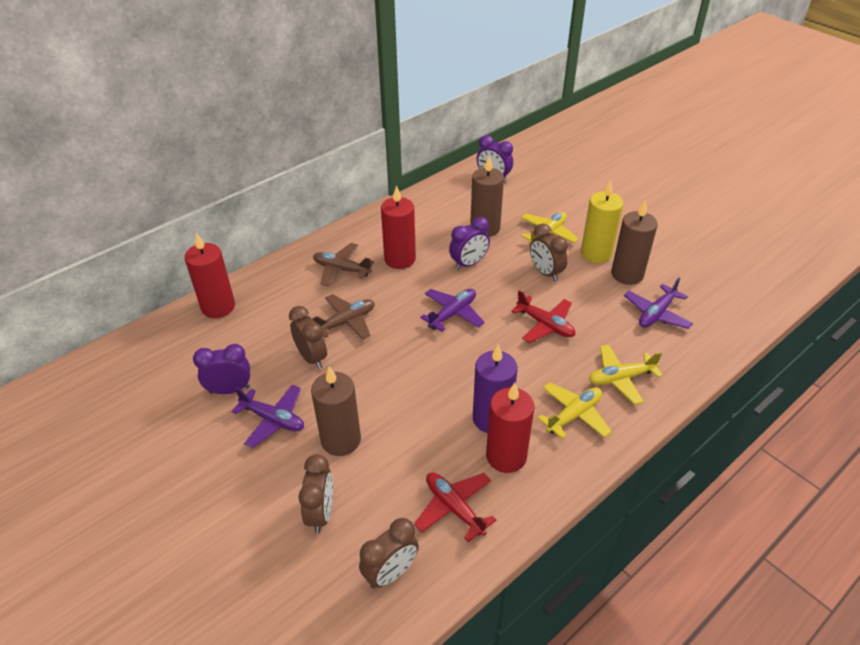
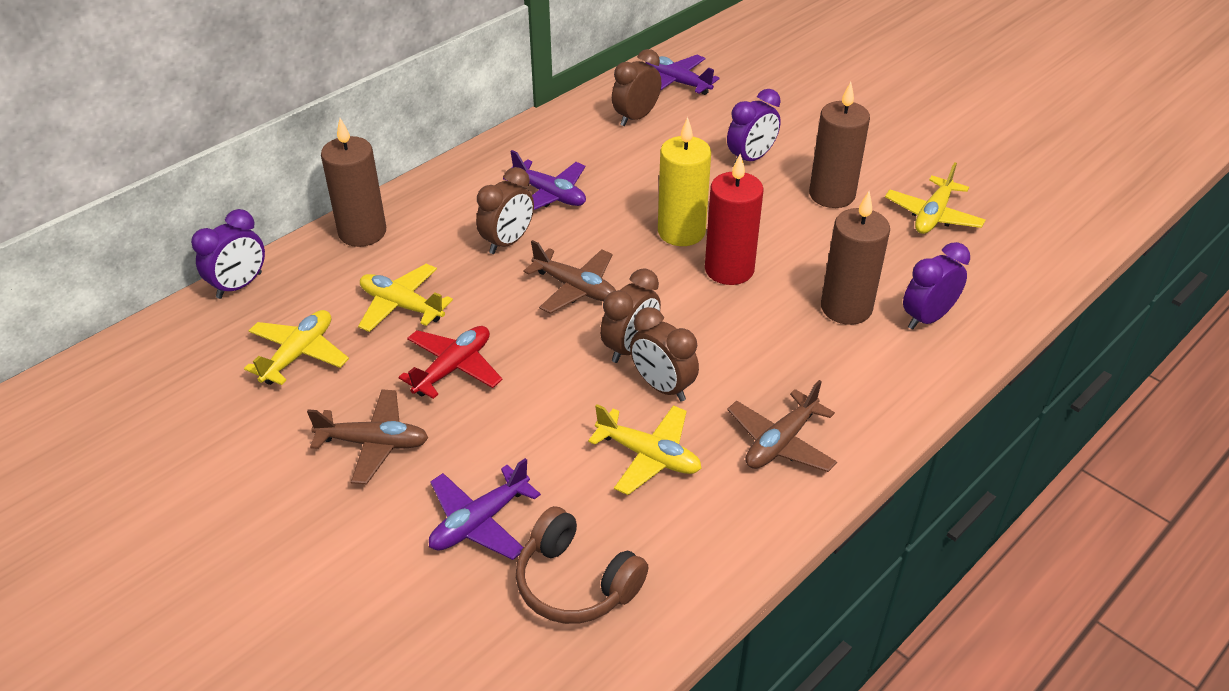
brown headphones: none = 0 -> [516,506,648,624] = 1
brown plane: [312,294,375,340] [313,243,374,286] = 2 -> [307,389,428,484] [523,240,616,314] [727,380,837,472] = 3
purple candle: [473,344,518,433] = 1 -> none = 0
red candle: [185,233,235,318] [381,185,416,269] [486,383,535,473] = 3 -> [705,154,764,285] = 1
red plane: [414,472,496,542] [511,290,575,343] = 2 -> [399,326,502,399] = 1
yellow plane: [521,212,579,244] [538,382,612,439] [589,344,663,405] = 3 -> [244,310,349,385] [358,264,453,332] [588,404,702,495] [885,162,986,234] = 4

